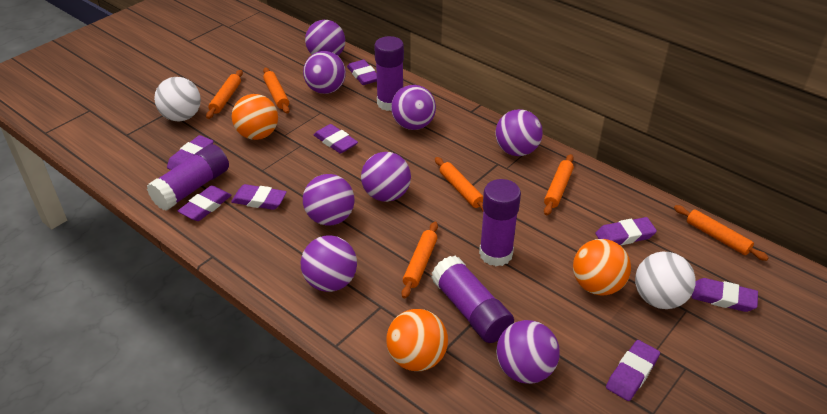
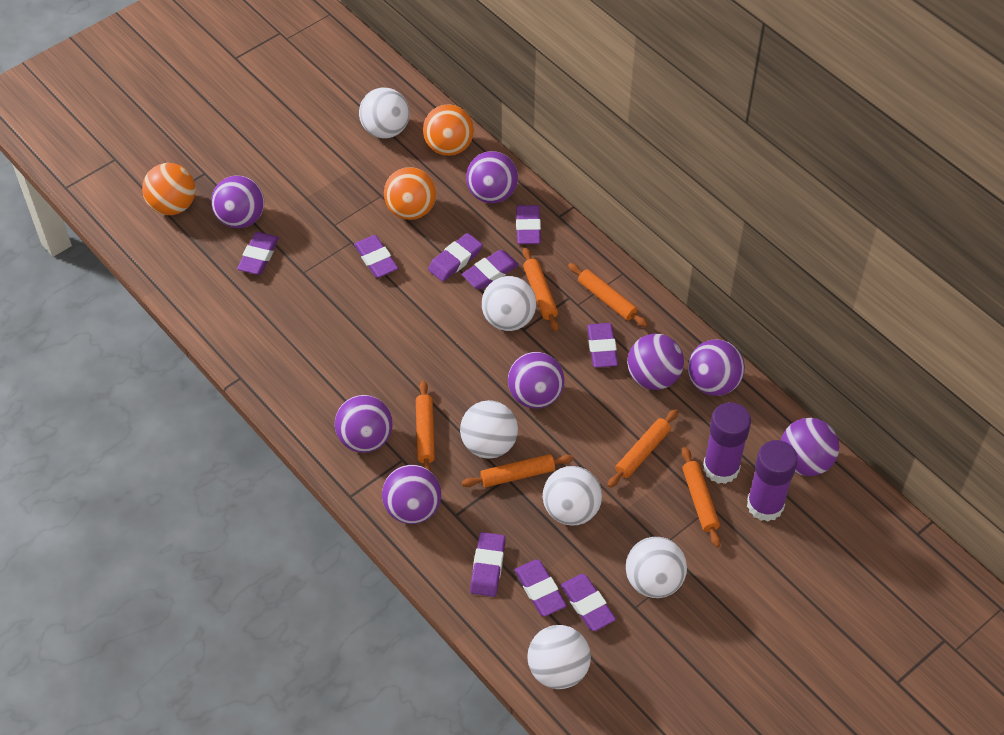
purple eraser: [167,135,214,170] [178,185,232,221] [231,184,287,210] [314,124,358,154] [347,60,377,85] [596,217,657,245] [606,340,660,401] [692,278,758,312] = 8 -> [237,232,279,275] [354,235,398,278] [428,233,483,282] [462,250,519,290] [470,532,506,597] [515,559,567,617] [516,205,541,244] [560,574,616,631] [587,323,618,368] = 9
purple glue stick: [147,144,229,211] [374,36,404,111] [431,256,514,343] [479,179,521,266] = 4 -> [703,402,751,484] [747,440,798,522] = 2
white ball: [154,77,201,122] [635,252,696,309] = 2 -> [359,88,410,138] [460,400,518,459] [482,276,536,331] [527,625,591,689] [543,466,602,526] [626,537,687,598] = 6

